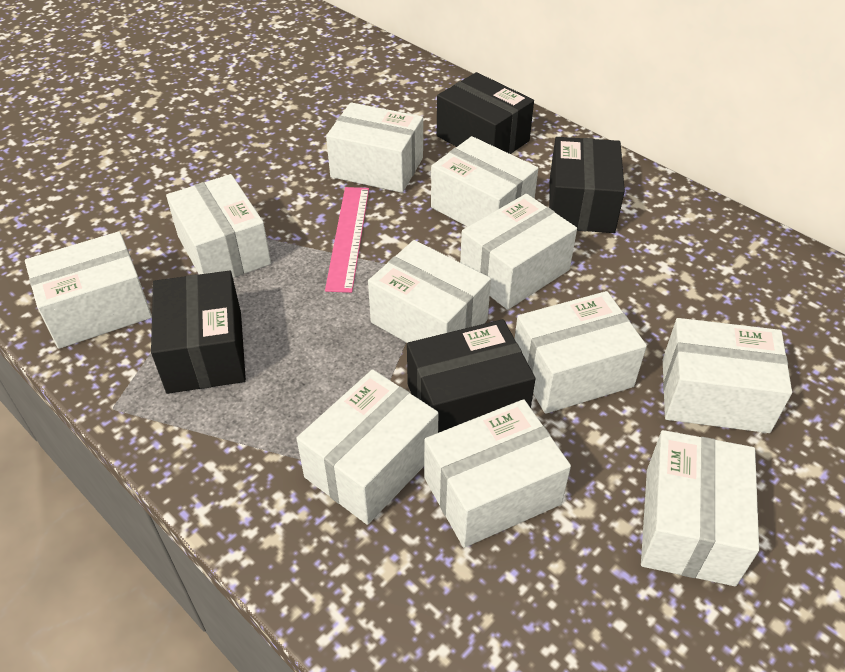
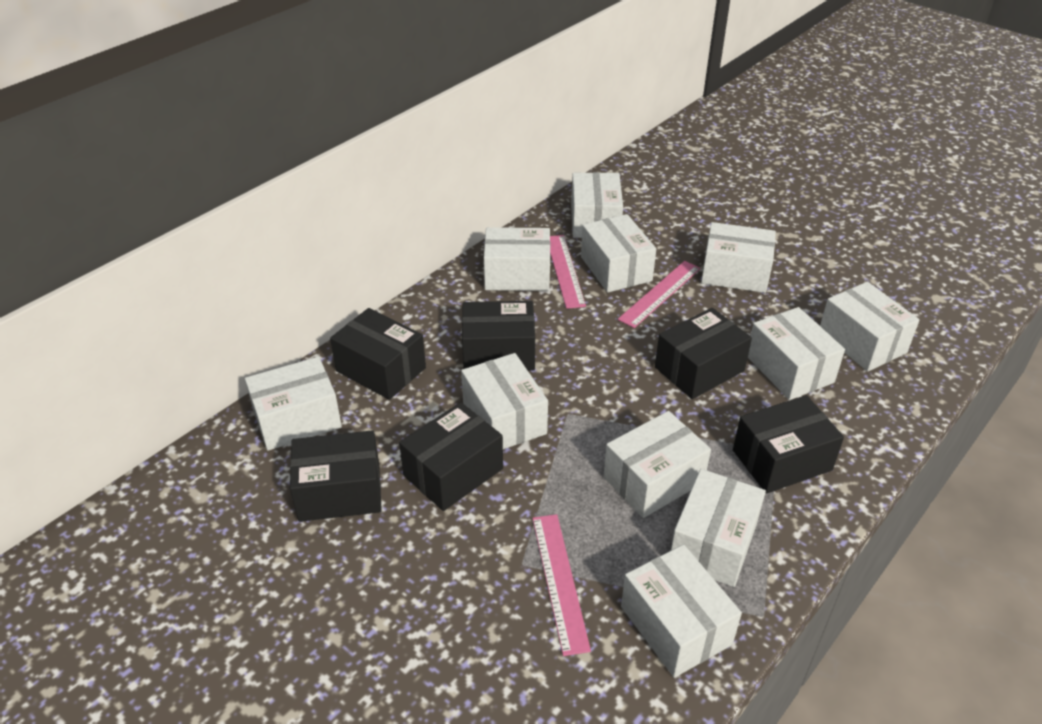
black box: [151,271,246,394] [407,319,536,433] [437,72,534,154] [549,137,625,233] = 4 -> [290,430,382,522] [330,308,426,400] [399,402,503,511] [462,301,535,371] [655,308,752,399] [733,395,844,494] = 6
pink ruler: [325,187,369,293] = 1 -> [532,514,591,656] [550,235,586,309] [618,261,701,328] = 3

